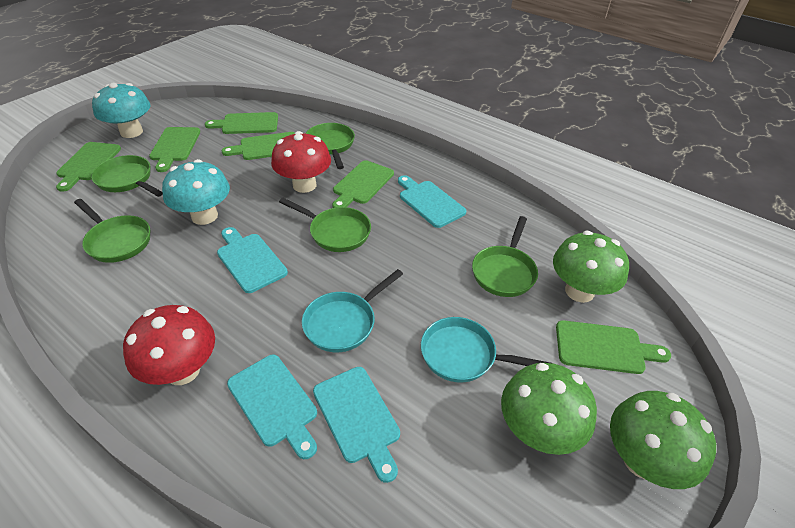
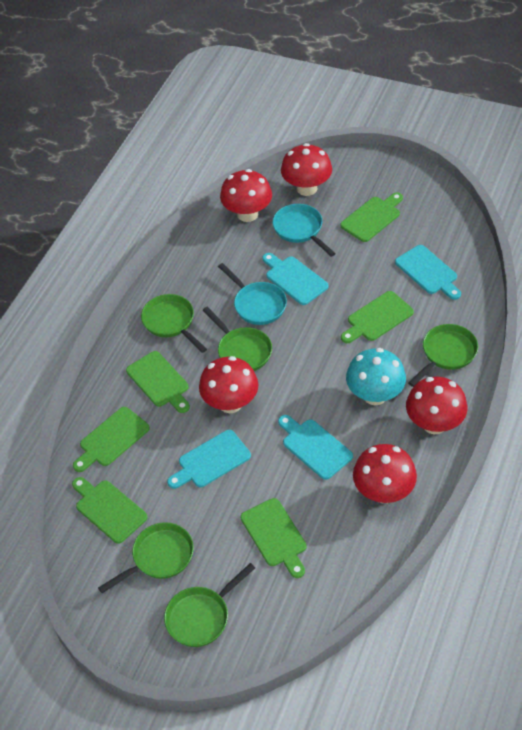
green mushroom: [501,363,597,455] [553,231,629,303] [610,391,716,489] = 3 -> none = 0
red mushroom: [123,305,215,385] [271,131,331,193] = 2 -> [199,356,258,413] [220,169,272,222] [281,143,332,196] [353,444,417,503] [406,377,467,434] = 5
turquoise mushroom: [92,83,150,138] [162,159,230,225] = 2 -> [346,348,406,405] = 1

